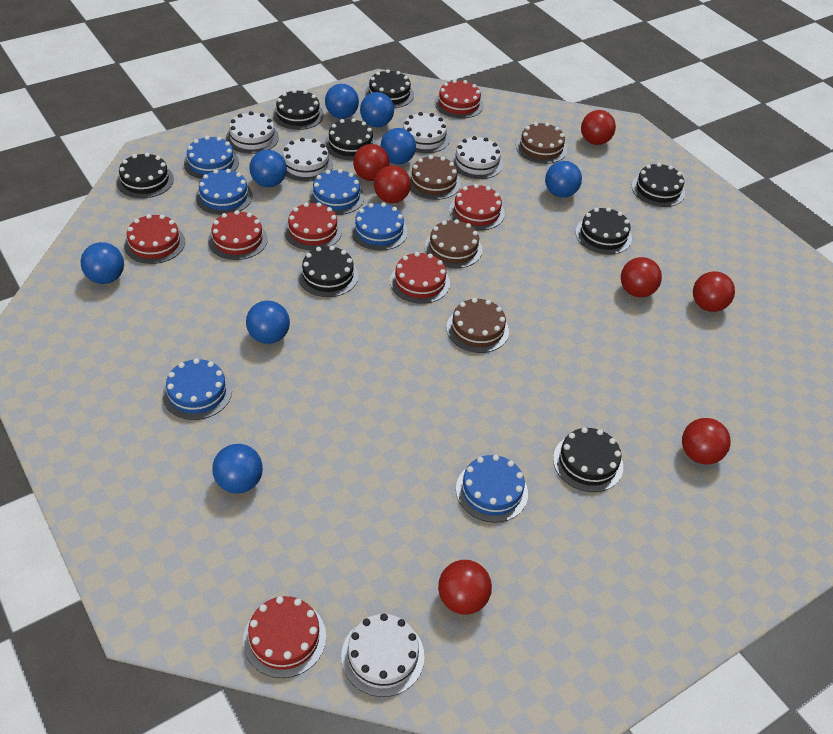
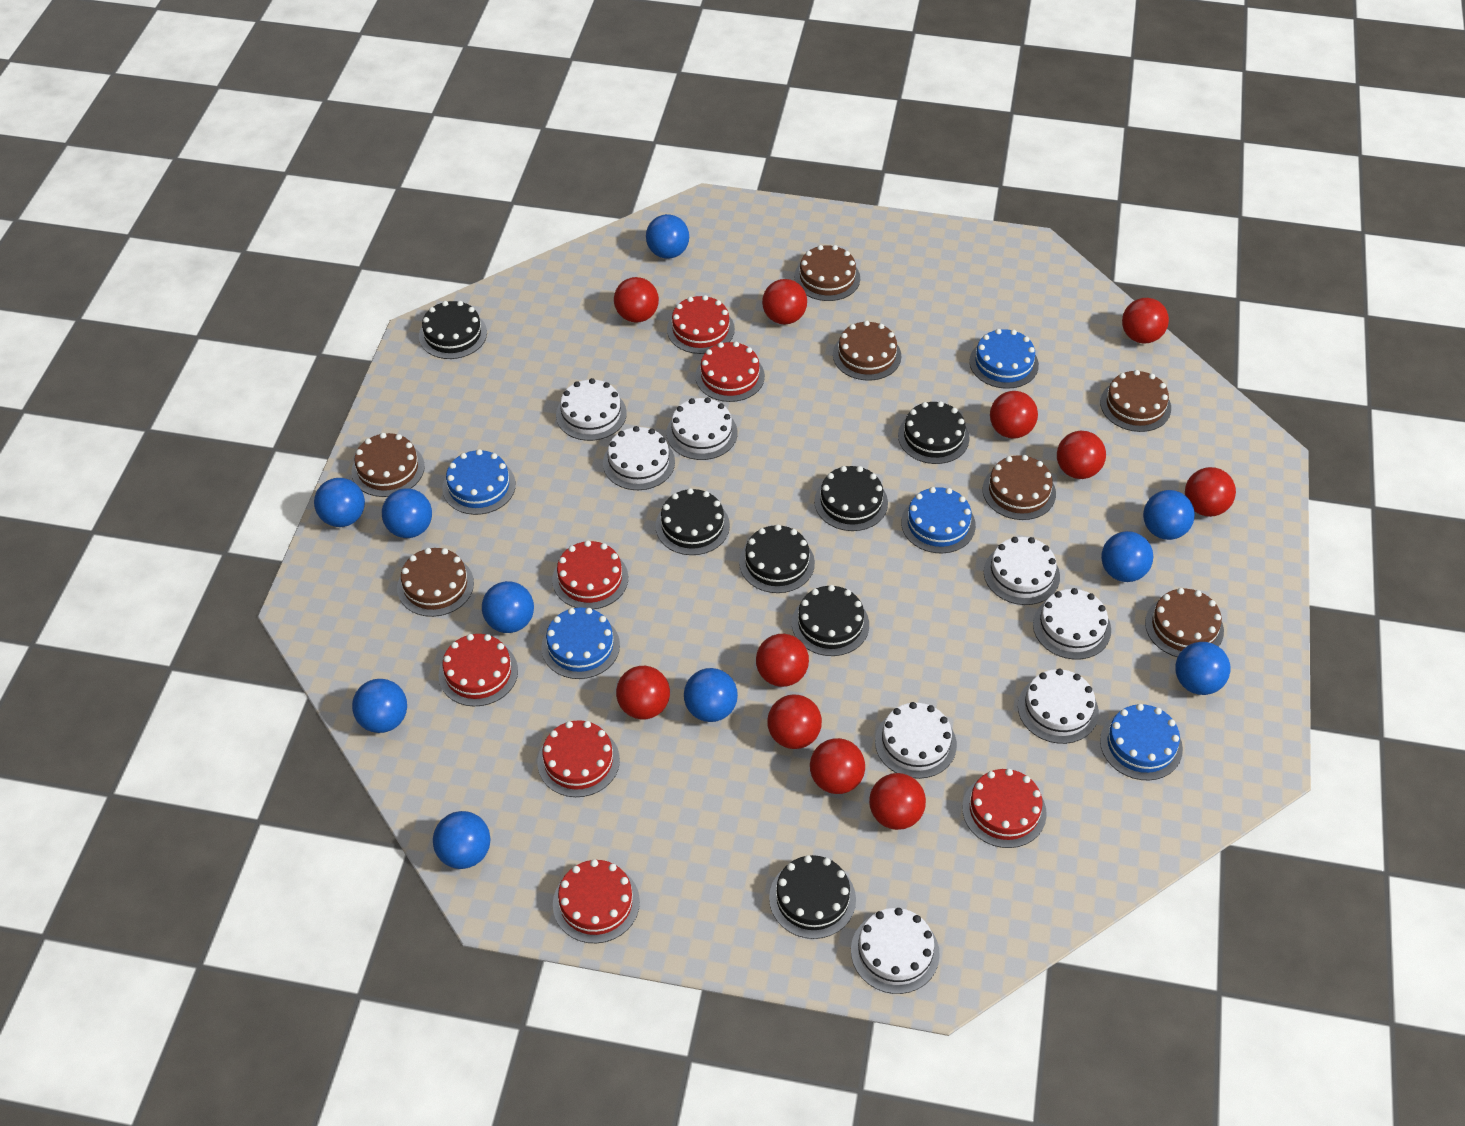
black cake: [117,153,174,198] [273,89,324,130] [298,246,358,297] [325,118,377,161] [365,69,414,108] [553,427,623,492] [576,207,632,254] [632,163,685,207] = 8 -> [419,301,487,359] [655,488,730,555] [739,525,815,593] [769,855,856,939] [792,585,869,656] [814,466,888,531] [898,401,970,464] = 7
blue ball: [81,242,124,284] [212,444,263,493] [246,301,290,344] [249,150,287,187] [325,84,359,119] [360,92,394,127] [380,128,416,164] [545,161,582,198] = 8 -> [314,478,365,527] [352,679,407,733] [382,488,432,538] [433,811,491,869] [482,581,534,633] [646,214,689,259] [684,668,738,722] [1101,531,1153,582] [1143,490,1195,540] [1175,642,1230,695] = 10
blue cake: [163,358,232,420] [184,136,239,179] [196,169,253,215] [309,169,364,215] [351,202,408,251] [456,455,528,523] = 6 -> [442,449,516,515] [541,607,620,679] [901,487,976,553] [969,329,1039,389] [1100,704,1183,780] = 5
brown cake: [409,155,461,200] [425,219,482,268] [446,298,509,353] [516,122,567,164] = 4 -> [351,433,425,497] [397,548,474,617] [794,245,860,301] [833,321,901,381] [983,455,1056,520] [1100,370,1171,432] [1145,588,1224,657] = 7
red ball: [353,144,390,181] [374,165,411,203] [438,560,492,615] [581,110,616,145] [621,257,662,297] [682,418,731,465] [693,271,735,312] = 7 -> [614,277,659,323] [616,666,670,719] [756,634,809,687] [762,279,807,324] [767,694,822,749] [810,738,865,794] [869,773,926,830] [990,391,1038,439] [1057,431,1106,479] [1122,298,1169,344] [1185,467,1236,517] = 11
white cake: [226,111,279,154] [282,138,333,181] [341,614,424,697] [403,112,450,153] [451,136,503,179] = 5 -> [556,378,627,441] [603,426,675,490] [666,397,737,460] [851,908,940,994] [875,702,957,779] [984,537,1060,605] [1018,669,1099,744] [1033,588,1111,659] = 8

